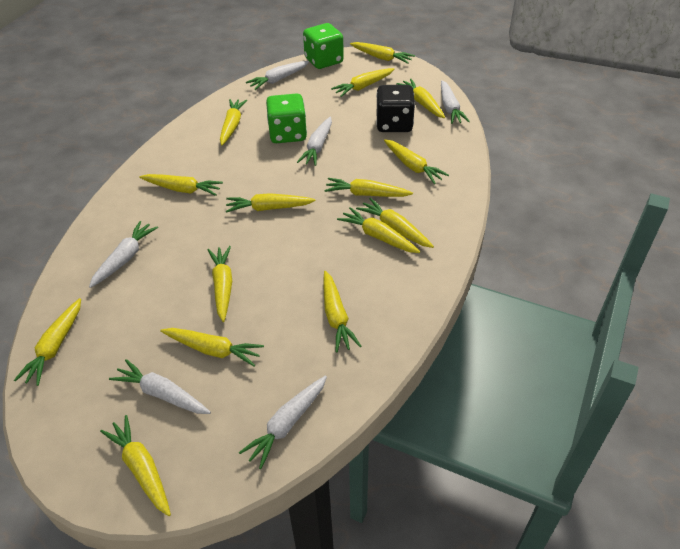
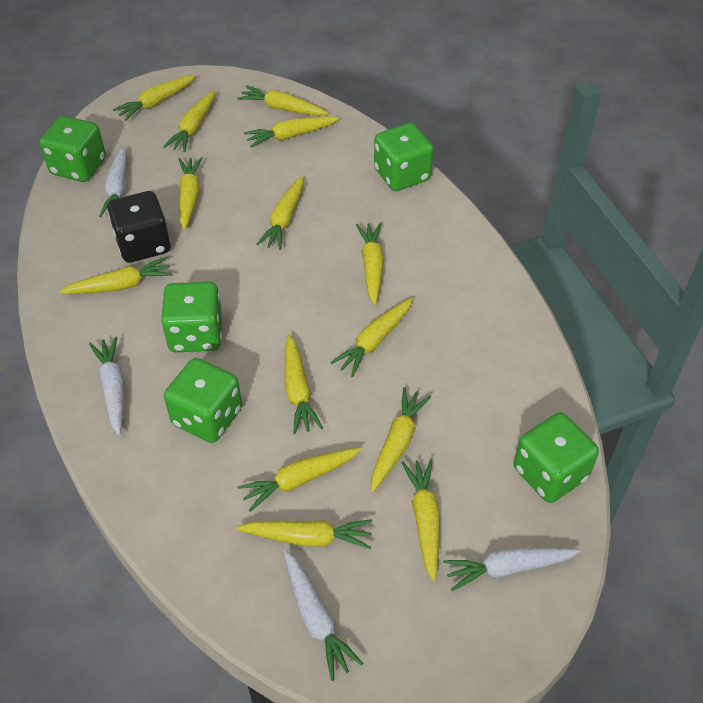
green dice: [266,93,307,143] [303,23,344,69] = 2 -> [39,116,106,182] [161,282,223,352] [164,358,242,443] [374,123,434,191] [514,412,599,503] = 5
white carrot: [89,221,158,288] [109,359,211,414] [239,375,327,469] [246,61,309,90] [297,117,332,166] [441,80,470,124] = 6 -> [89,337,125,436] [99,146,127,217] [284,550,364,681] [443,547,581,591] = 4
yellow carrot: [14,298,81,386] [100,415,171,516] [139,174,223,196] [160,328,264,366] [208,246,232,322] [220,99,247,145] [226,193,316,213] [323,271,361,352] [324,178,413,197] [331,68,394,97] [337,207,420,253] [350,42,415,64] [356,198,434,248] [384,139,449,184] [396,79,445,118] = 15 -> [59,257,173,294] [113,75,196,121] [163,90,215,152] [179,157,203,230] [237,85,329,116] [237,447,362,512] [237,519,372,549] [244,116,340,148] [256,176,303,250] [285,334,323,434] [330,298,413,377] [356,223,384,305] [371,387,431,492] [401,459,440,582] = 14

